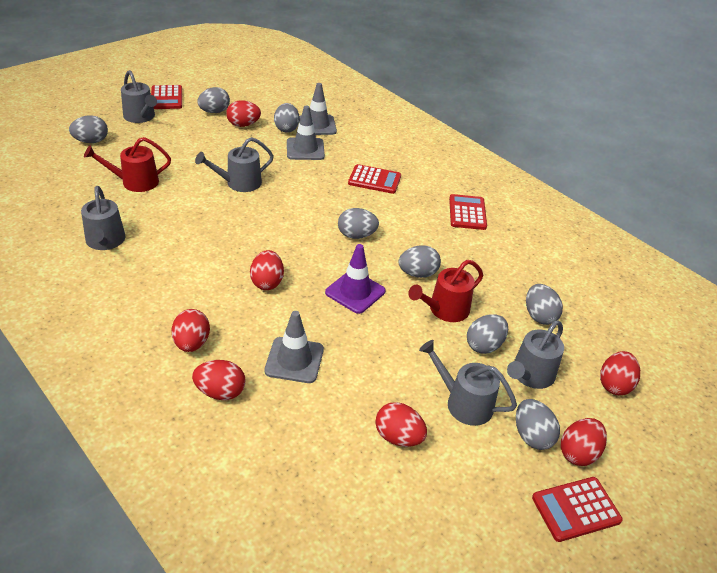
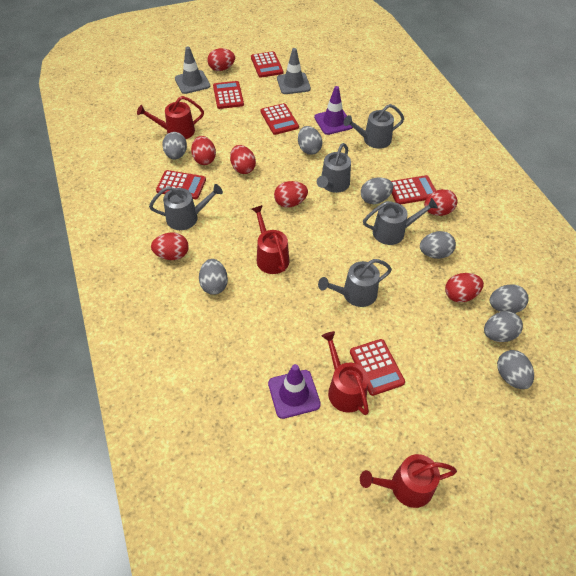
grey traffic cone: [264,311,324,383] [287,106,325,160] [299,83,337,135] = 3 -> [175,47,210,94] [277,48,311,94] = 2
purple traffic cone: [325,244,385,314] = 1 -> [268,364,321,419] [314,86,353,135] = 2
red calculator: [151,85,182,109] [348,164,401,194] [449,194,487,230] [532,477,623,542] = 4 -> [156,170,206,199] [213,81,244,109] [251,51,283,78] [261,103,299,135] [350,339,405,396] [391,175,436,204] = 6
red watering can: [84,137,171,192] [408,260,483,322] = 2 -> [137,96,204,139] [252,205,289,274] [322,331,369,415] [360,454,457,508] = 4

